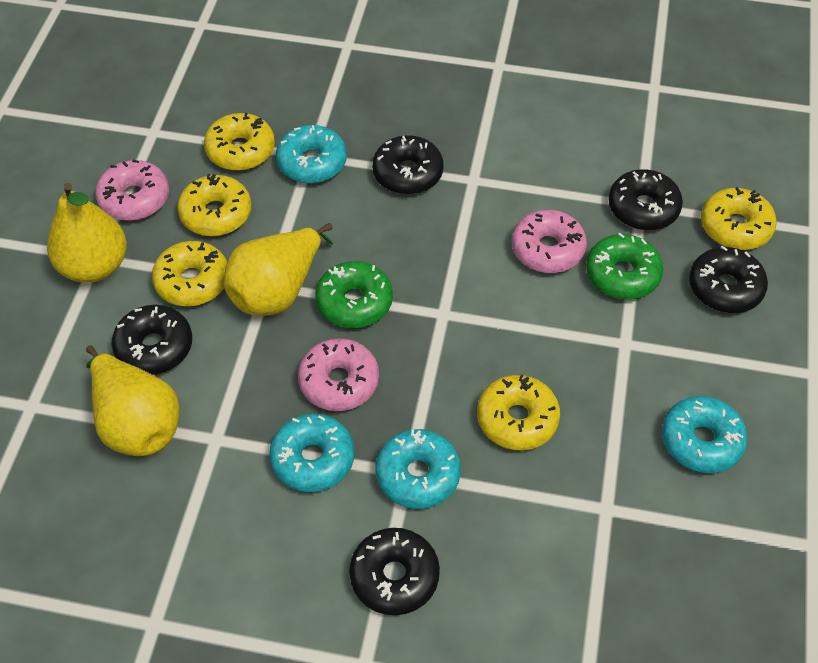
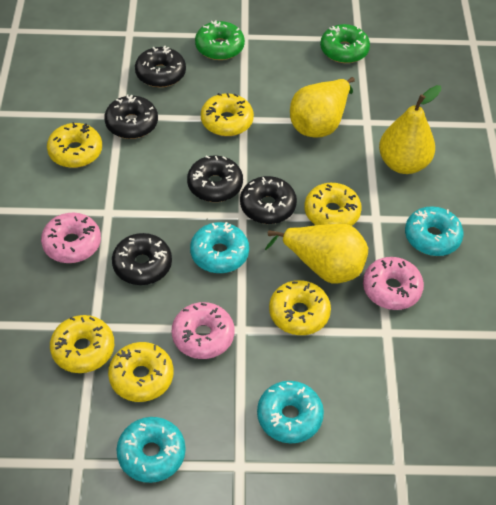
yellow donut: [152,241,227,306] [177,174,251,236] [204,113,275,171] [477,375,560,450] [701,187,777,250] = 5 -> [47,122,102,168] [50,315,114,373] [108,342,174,402] [201,93,254,136] [269,280,331,335] [304,183,362,226] = 6

